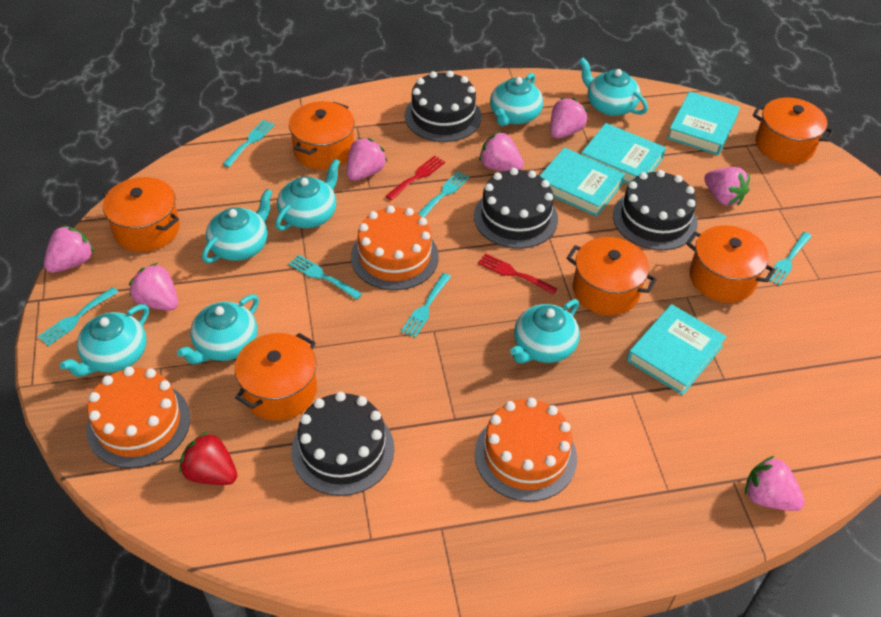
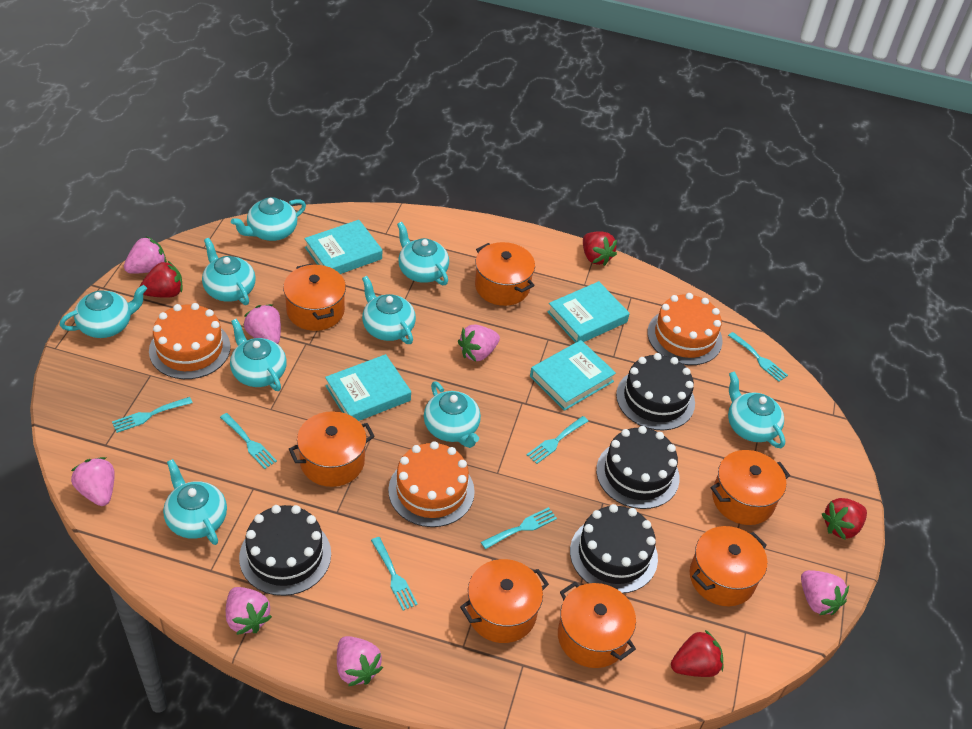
orange pot: [103,177,180,252] [235,333,317,421] [289,101,354,170] [567,237,657,316] [686,225,776,303] [753,98,834,164] = 6 -> [283,263,346,331] [289,411,375,487] [460,559,549,643] [475,242,535,306] [558,582,636,668] [690,526,767,606] [711,450,790,525] = 7
red fork: [386,155,445,200] [478,253,558,295] = 2 -> none = 0
red strawberry: [179,431,237,485] = 1 -> [140,261,183,298] [583,231,617,266] [671,630,724,677] [822,498,867,540] = 4
turquoise teapot: [60,304,149,377] [177,294,259,364] [202,189,273,263] [275,159,340,231] [490,73,543,126] [510,299,580,363] [579,57,648,116] = 7 -> [60,285,147,338] [163,459,227,545] [202,238,256,305] [230,319,287,391] [231,197,306,241] [362,276,416,344] [397,222,449,285] [424,381,481,448] [728,371,785,448] = 9

